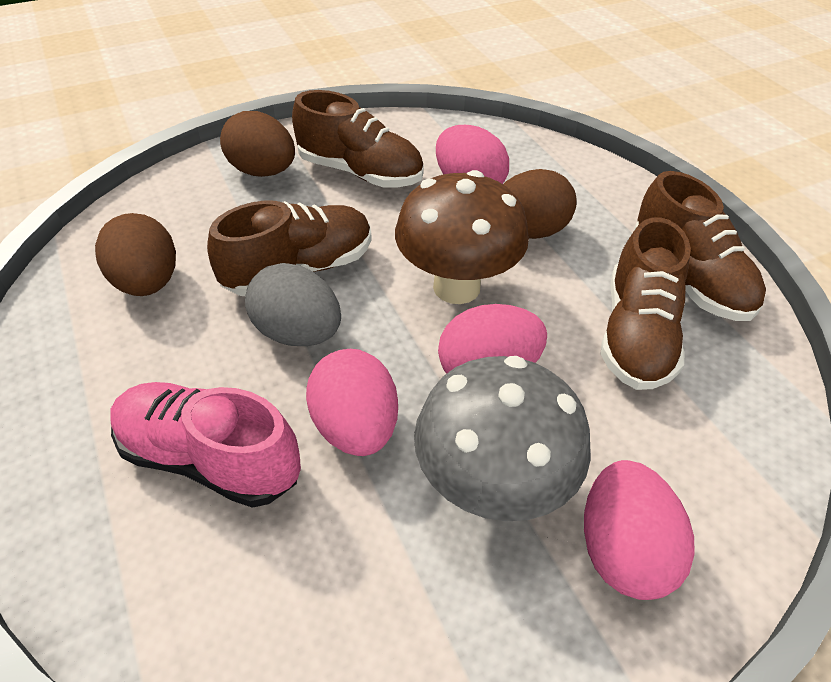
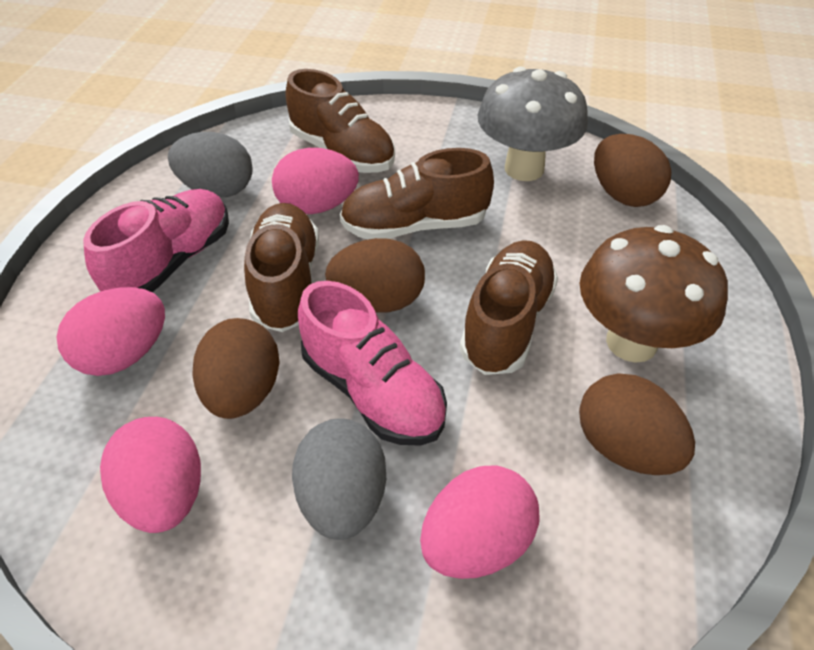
brown egg: [95,213,176,296] [220,111,295,177] [503,169,577,239] = 3 -> [192,318,280,419] [325,238,425,312] [579,373,695,475] [594,134,671,207] = 4
grey egg: [245,263,341,346] = 1 -> [168,132,253,197] [292,418,386,540] = 2
pink shoe: [110,382,301,508] = 1 -> [83,189,229,292] [298,281,447,446] = 2

